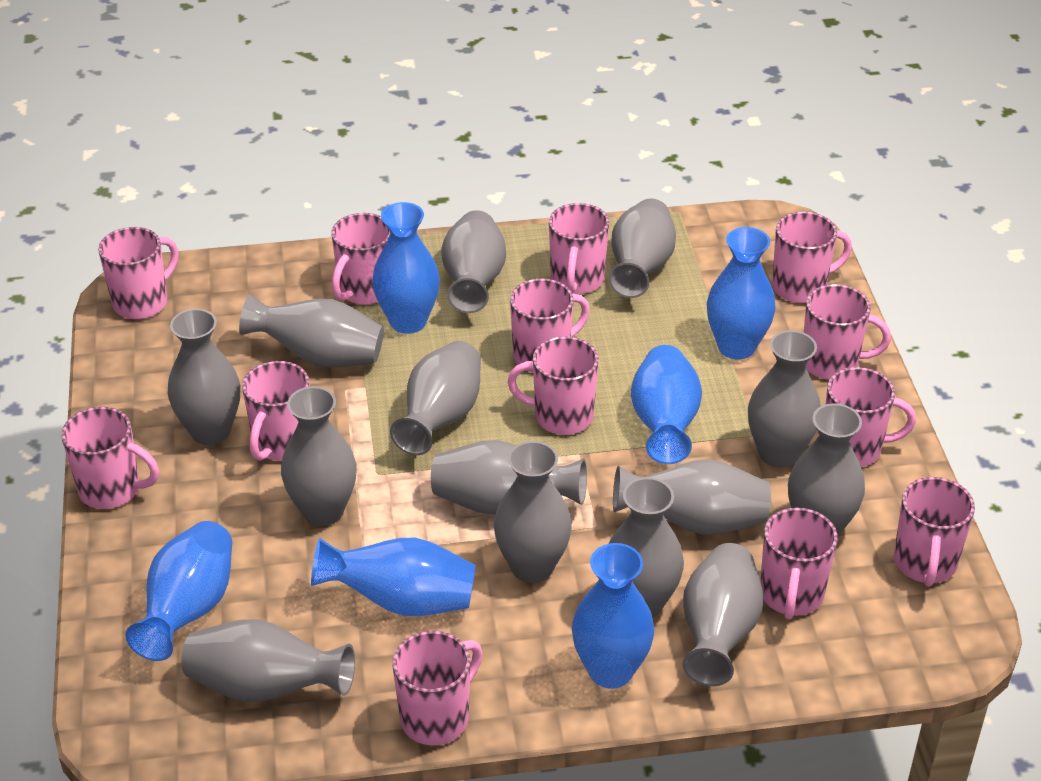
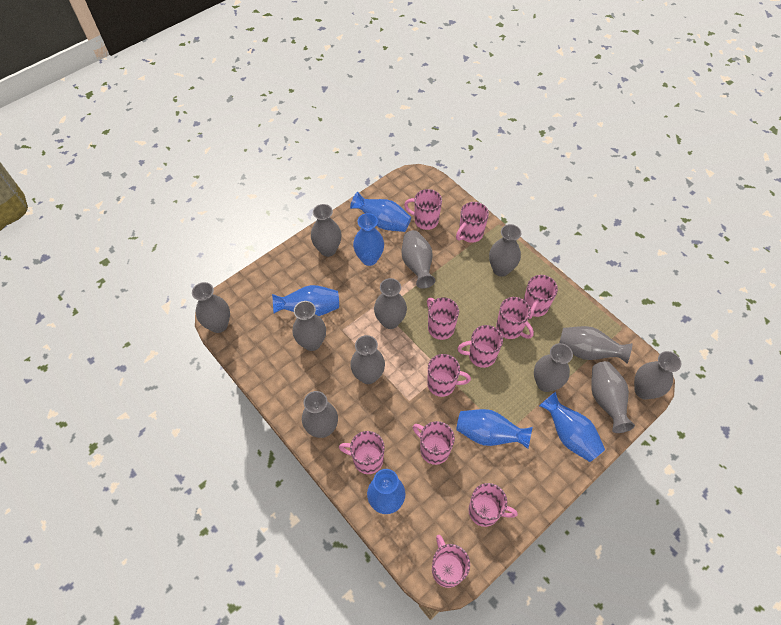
grey vase: [168,309,240,445] [181,619,355,702] [239,294,384,368] [281,386,357,526] [390,341,481,455] [431,440,587,515] [441,210,506,313] [494,441,572,583] [609,199,676,298] [609,477,684,618] [613,459,771,535] [682,543,763,686] [748,330,821,468] [788,403,865,536] = 14 -> [192,282,230,333] [292,301,326,351] [302,391,338,438] [311,204,342,257] [350,335,385,384] [374,278,407,329] [402,230,435,289] [489,224,521,277] [534,343,573,392] [559,326,633,363] [591,361,635,433] [634,351,682,400] = 12
pink mug: [61,407,159,509] [98,227,178,319] [242,361,310,461] [331,213,390,305] [392,631,482,745] [508,336,599,435] [510,279,590,373] [549,203,609,294] [760,508,838,620] [772,212,852,303] [804,284,891,380] [826,367,916,467] [894,477,975,587] = 13 -> [339,431,385,474] [404,189,442,230] [413,421,455,465] [427,298,459,340] [427,354,471,397] [432,535,470,588] [456,202,489,243] [458,325,503,368] [469,483,518,527] [496,297,534,339] [524,275,558,319] = 11

